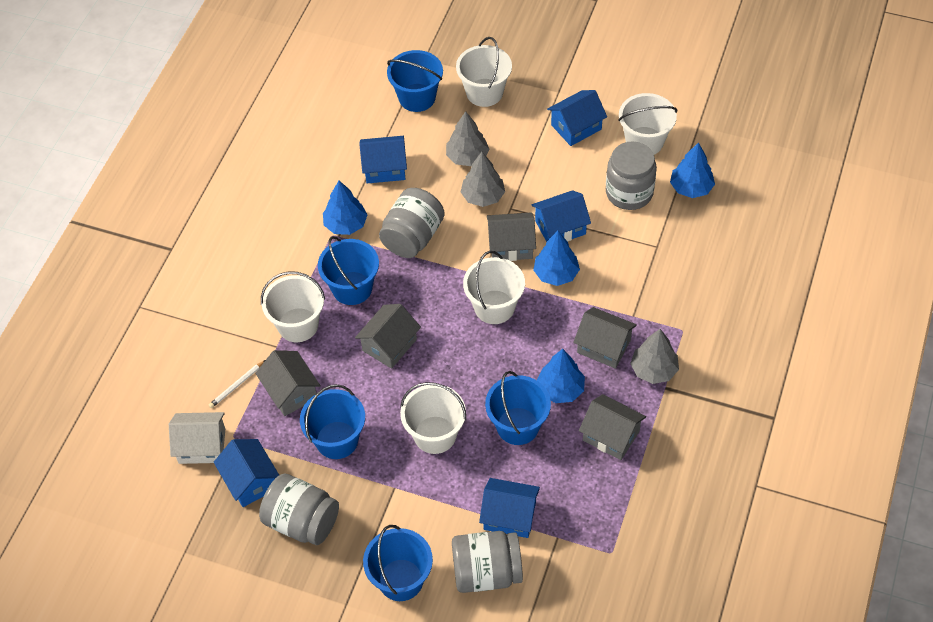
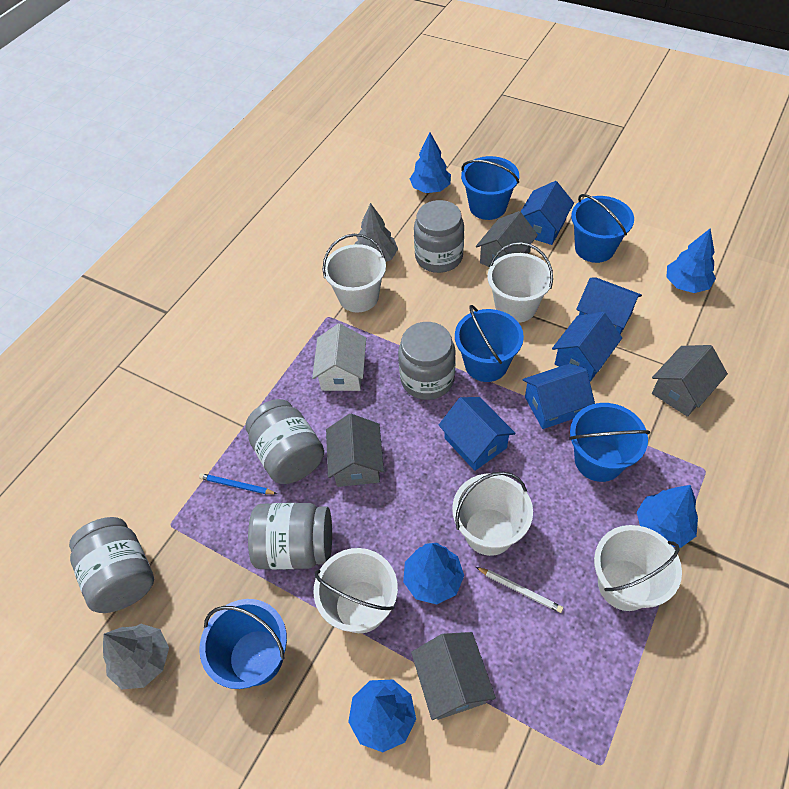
blue pencil: none = 0 -> [199,473,277,494] = 1
blue tree: [323,181,368,235] [533,231,580,286] [537,349,585,403] [670,142,715,198] = 4 -> [348,679,416,752] [403,543,464,604] [410,133,451,193] [637,485,698,548] [666,228,716,293] = 5
grey house: [255,350,321,416] [355,304,421,369] [487,212,536,261] [573,307,637,369] [579,394,646,460] = 5 -> [326,414,384,487] [411,632,496,720] [476,211,538,267] [652,345,728,417] = 4
grey jar: [259,473,339,545] [379,188,445,258] [452,531,523,593] [606,142,657,210] = 4 -> [69,517,154,613] [245,399,324,484] [248,503,332,570] [398,322,456,400] [414,200,464,273] = 5
grey tree: [446,111,489,166] [461,152,505,207] [630,329,679,384] = 3 -> [103,624,169,689] [355,203,398,262] = 2

